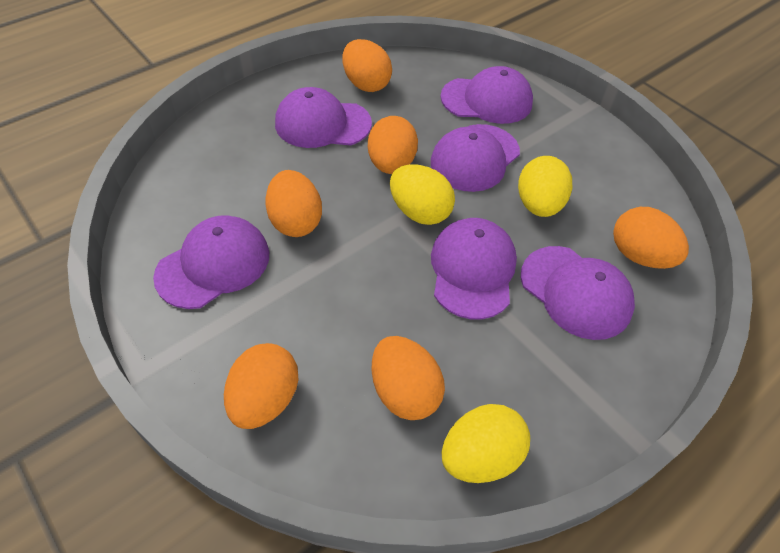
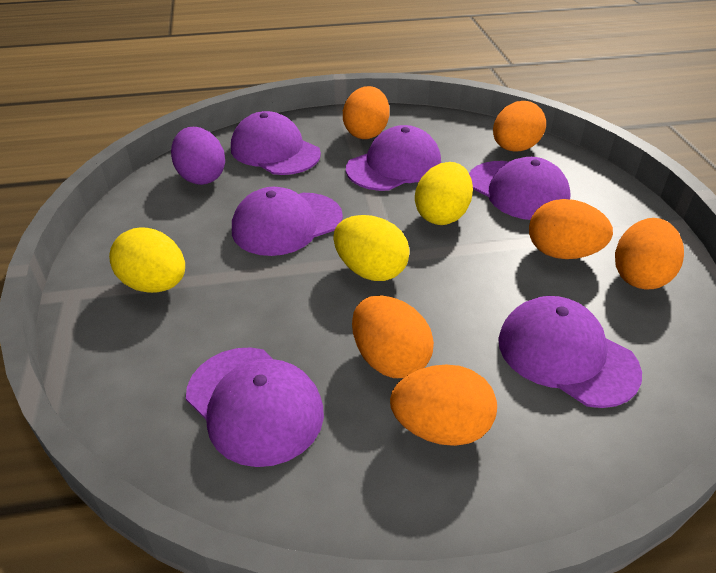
purple egg: none = 0 -> [171,127,225,185] = 1

